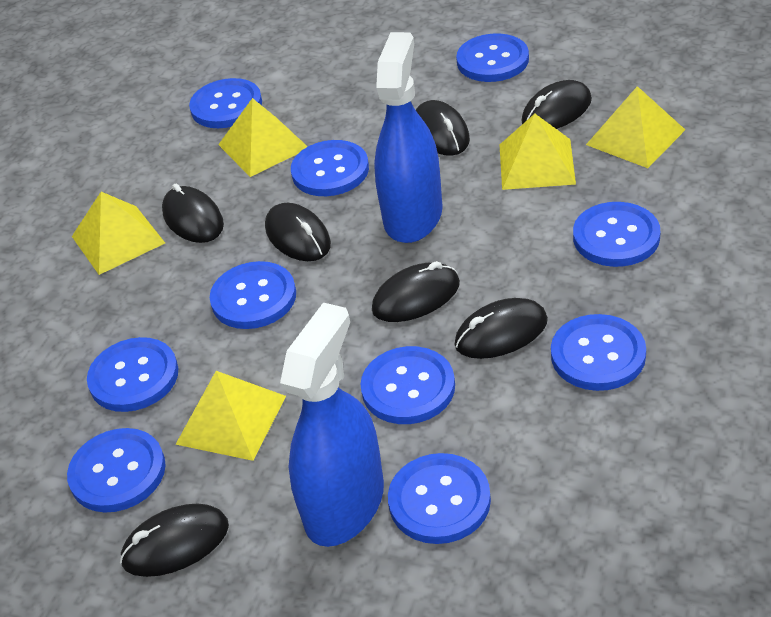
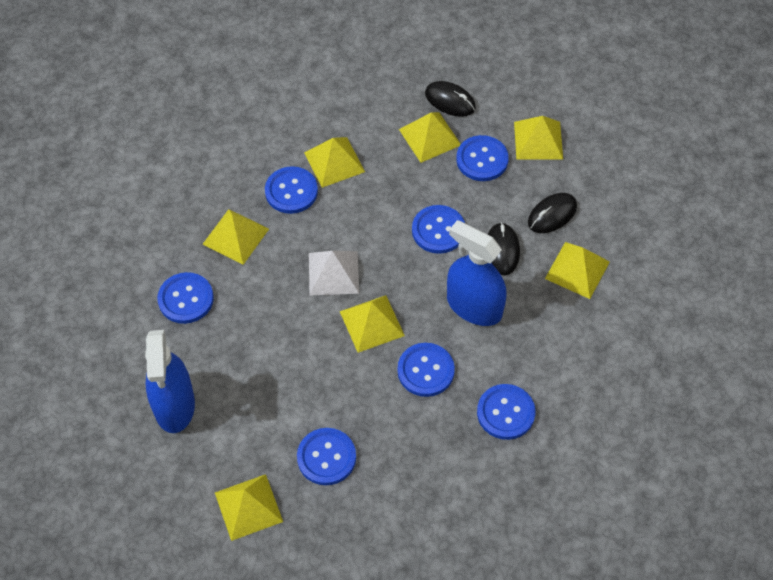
black mouse: [120,503,229,577] [162,184,224,243] [265,203,331,261] [372,261,460,322] [416,100,470,156] [454,298,548,359] [521,80,592,129] = 7 -> [425,81,476,117] [488,222,520,275] [528,193,577,233] = 3
blue button: [67,428,166,512] [87,337,178,412] [189,78,262,128] [210,261,296,329] [291,140,369,196] [360,346,455,424] [388,453,491,544] [456,33,529,82] [551,314,646,391] [573,202,660,267] = 10 -> [157,272,214,324] [265,166,318,214] [297,428,356,485] [397,343,455,397] [412,205,465,254] [456,135,509,181] [477,384,536,440] = 7
white pyramid: none = 0 -> [309,251,359,296] = 1
yellow pyramid: [72,192,165,275] [175,371,286,461] [218,98,308,177] [499,114,576,190] [586,86,685,168] = 5 -> [202,209,269,265] [215,474,283,541] [304,137,365,188] [340,295,405,353] [399,112,461,163] [514,116,563,160] [545,242,610,299] = 7

